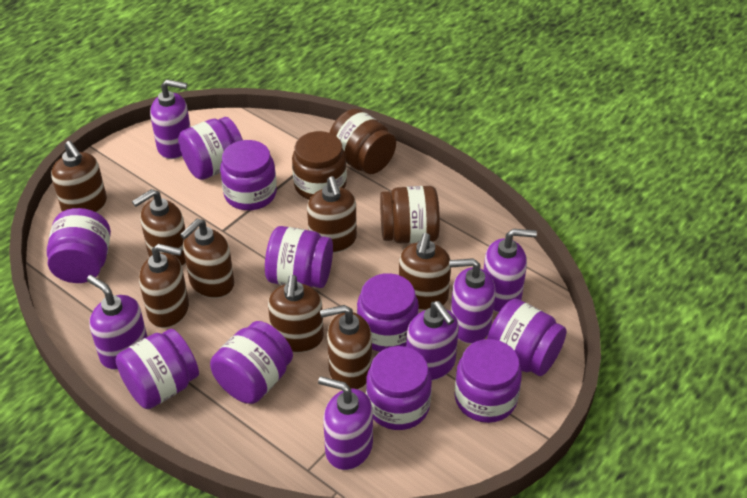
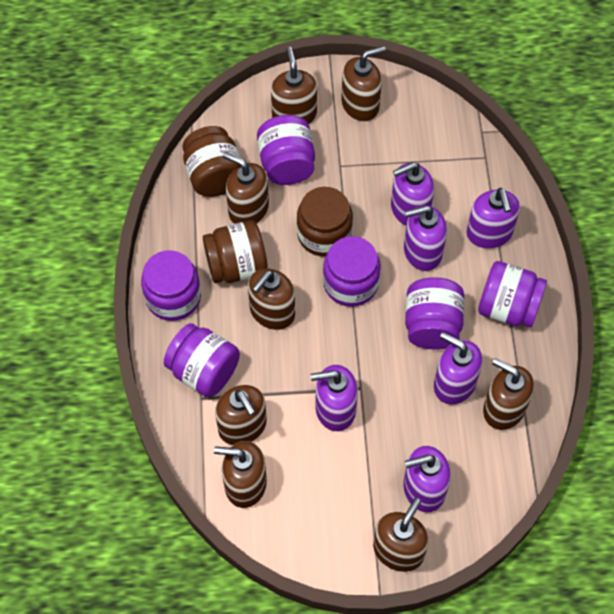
purple jar: [47,208,111,283] [116,329,199,409] [178,117,243,180] [210,321,293,404] [220,140,277,210] [265,226,333,288] [357,273,419,352] [366,346,432,430] [454,339,522,423] [487,299,566,376] = 10 -> [141,250,201,321] [164,323,240,397] [257,115,315,185] [323,236,381,307] [405,277,464,350] [478,261,547,327] = 6

